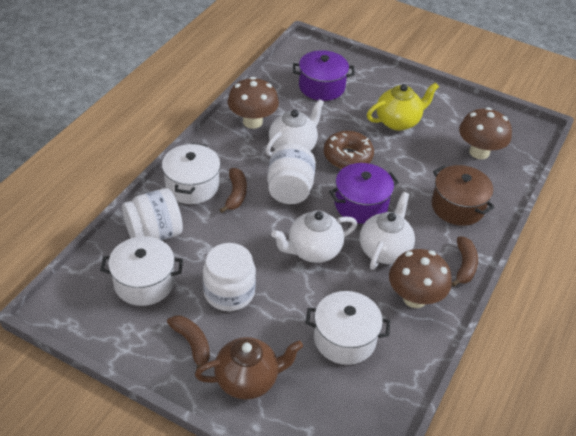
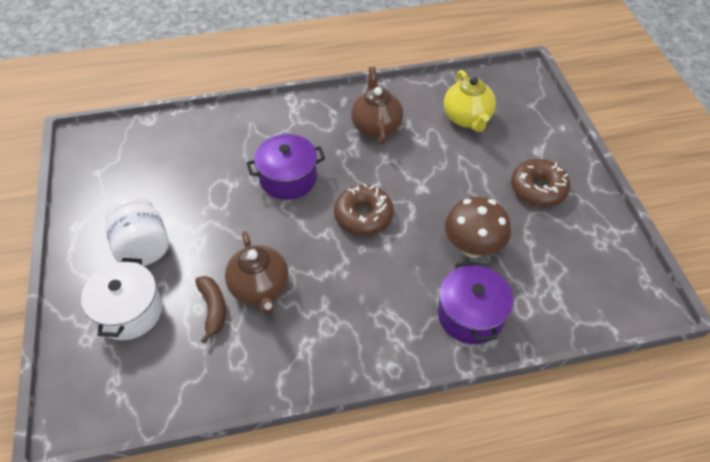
brown banana: [167,315,210,370] [220,168,247,213] [452,236,478,287] = 3 -> [195,276,226,343] = 1
brown donut: [324,131,374,169] = 1 -> [334,183,394,235] [511,159,570,207] = 2
brown mushroom: [228,77,279,129] [389,249,452,308] [459,107,512,159] = 3 -> [445,197,511,258] = 1
brown pot: [432,165,495,226] = 1 -> none = 0
brown teapot: [195,337,303,400] = 1 -> [225,231,289,315] [351,67,403,145] = 2
white jar: [122,188,183,240] [203,243,256,311] [267,144,316,204] = 3 -> [105,196,169,266] = 1
white pot: [100,236,183,306] [162,143,220,204] [305,291,390,365] = 3 -> [81,258,162,340] = 1
white teapot: [266,99,324,157] [271,211,357,263] [360,192,415,270] = 3 -> none = 0

